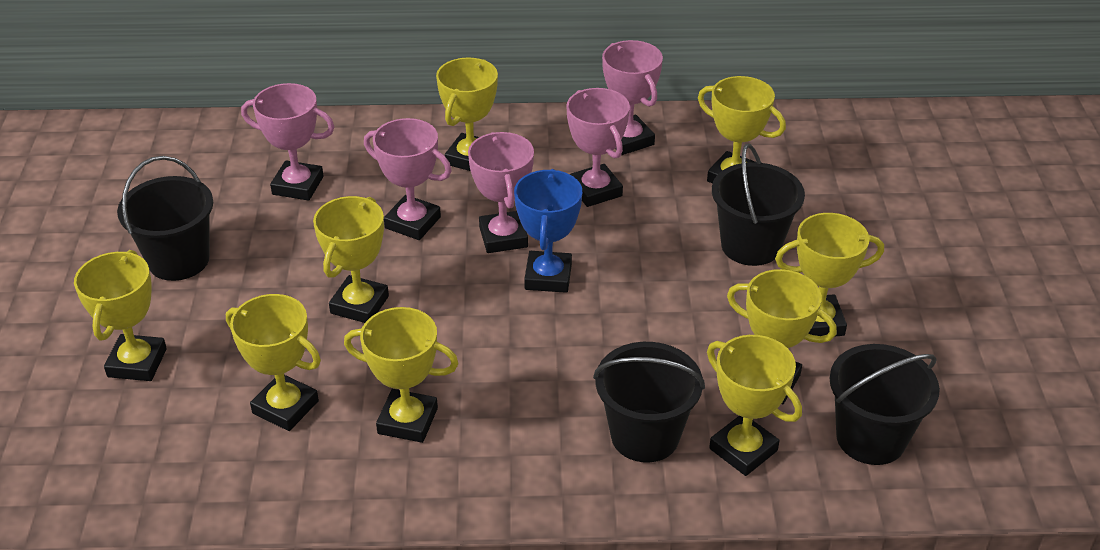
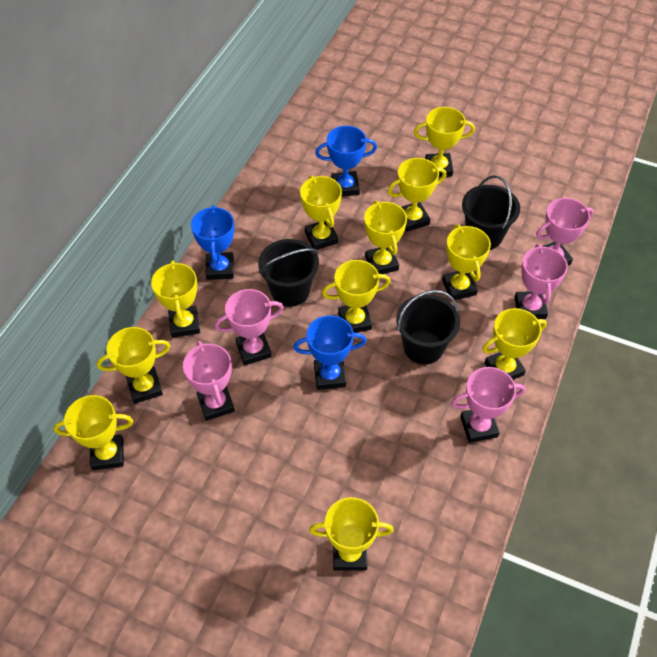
black bucket: [117,156,213,281] [593,342,705,462] [712,143,805,266] [830,344,940,465] = 4 -> [258,239,319,307] [396,290,460,364] [462,175,520,249] = 3
blue trophy: [514,169,582,293] = 1 -> [191,205,234,280] [293,315,367,390] [315,126,377,197] = 3
yellow trophy: [74,250,167,381] [226,294,321,431] [313,196,389,323] [344,307,459,443] [436,58,498,171] [698,76,786,183] [707,335,802,476] [727,269,837,404] [775,213,884,336] = 9 -> [53,395,133,470] [97,327,170,404] [151,261,200,338] [300,176,342,250] [309,497,394,571] [322,260,391,333] [364,201,407,274] [387,158,446,232] [414,107,475,177] [442,224,491,301] [482,308,547,380] = 11

